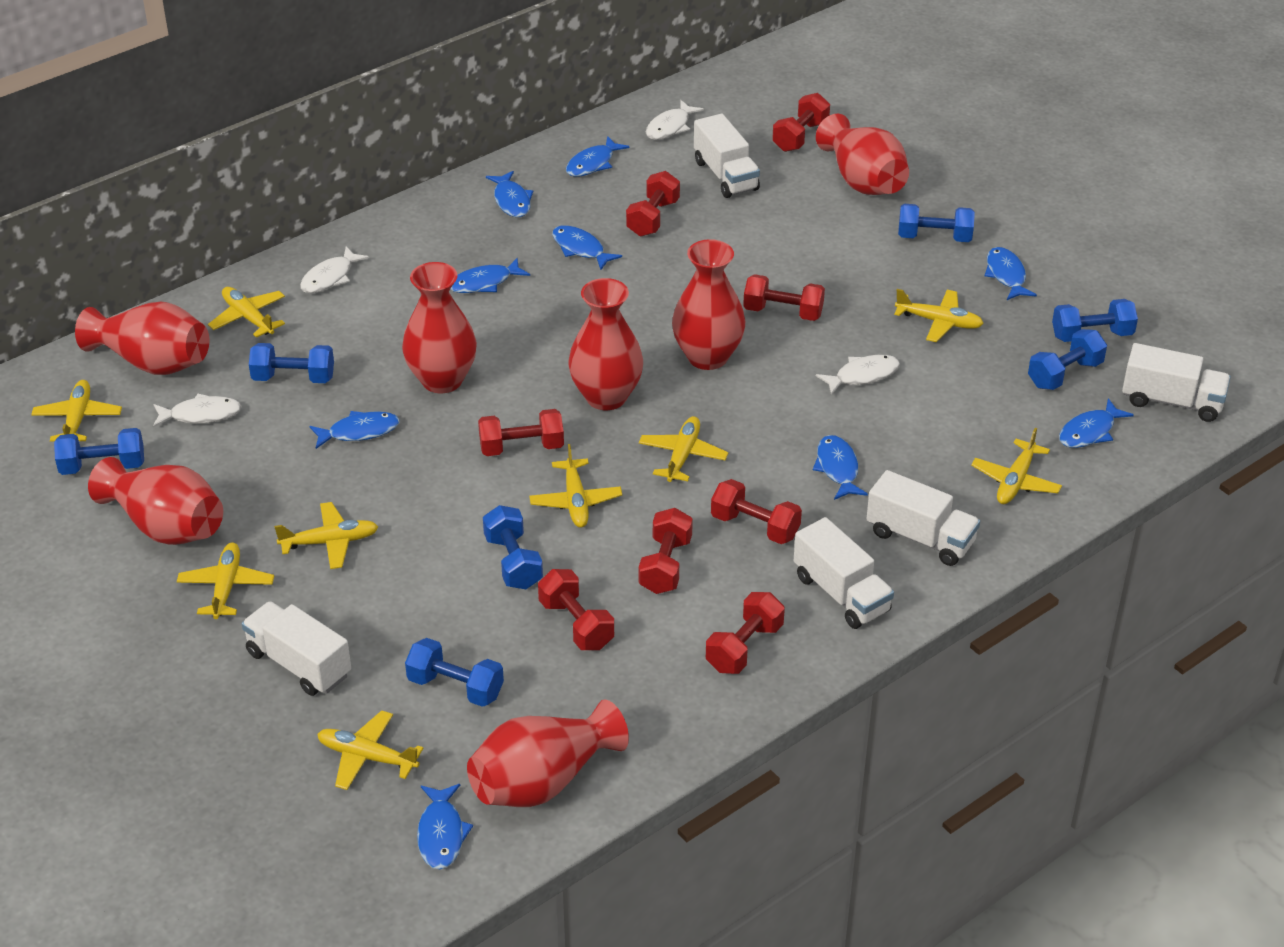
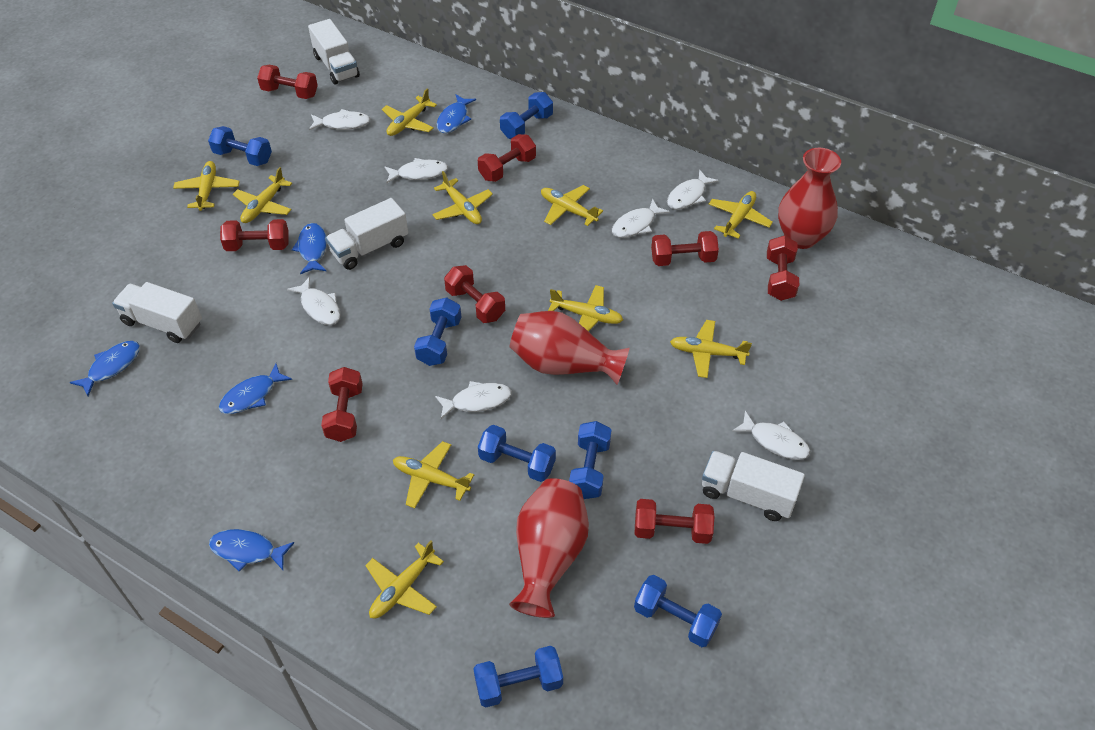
blue fish: [309,411,400,449] [417,784,473,869] [451,258,530,293] [486,171,533,217] [552,225,622,270] [566,136,629,177] [813,435,868,500] [985,247,1037,300] [1059,398,1134,448] = 9 -> [70,341,140,396] [209,529,294,572] [219,363,292,414] [292,223,327,274] [437,94,476,133] = 5
red vase: [75,302,209,375] [88,457,223,545] [402,262,477,393] [467,700,629,807] [568,278,643,410] [672,239,745,370] [816,114,909,195] = 7 -> [509,311,630,385] [509,478,589,618] [778,148,841,249] = 3
white fish: [153,394,242,427] [300,246,369,293] [646,100,704,140] [816,355,900,395] = 4 -> [287,277,341,325] [309,109,371,130] [384,158,448,184] [435,381,512,419] [612,199,670,238] [667,170,719,209] [732,411,810,460] = 7
white truck: [242,601,351,696] [694,114,760,198] [794,517,894,629] [866,470,980,566] [1122,343,1231,422] = 5 -> [112,282,202,343] [308,19,360,84] [326,198,408,270] [702,451,805,521] = 4
yellow plane: [31,380,122,442] [177,542,274,619] [208,287,285,338] [274,502,378,569] [317,710,423,790] [529,444,622,528] [639,416,728,482] [894,289,984,342] [971,428,1062,504] = 9 -> [173,161,240,211] [233,167,292,223] [365,541,444,618] [382,88,437,136] [393,441,474,508] [432,171,493,224] [541,185,603,226] [548,285,623,332] [670,320,752,378] [709,191,773,239] = 10

